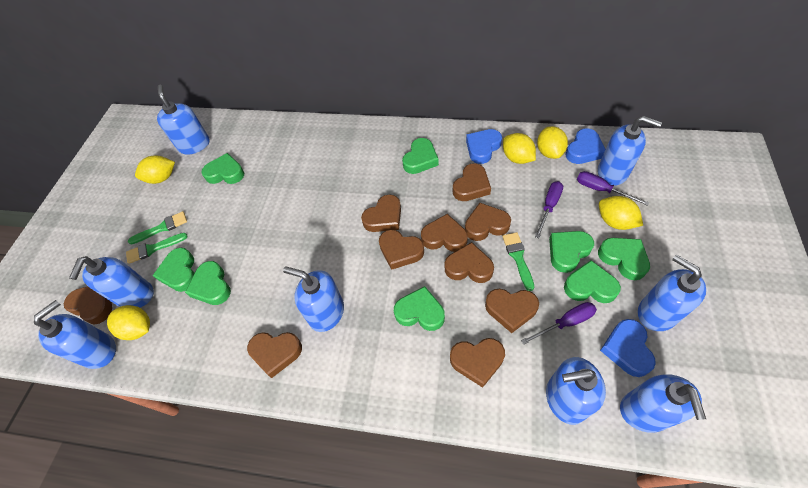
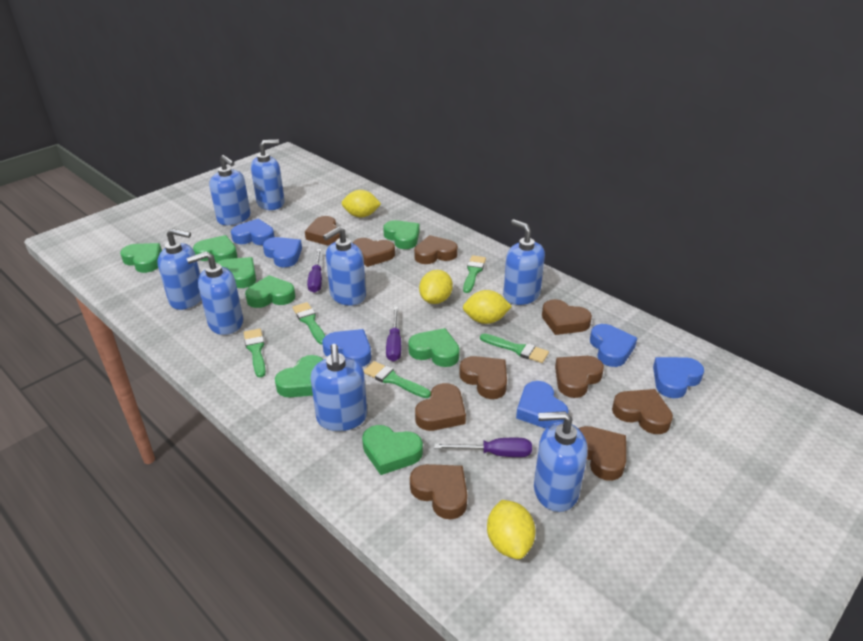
blue heart: [466,129,502,164] [565,128,606,164] [600,319,656,377] = 3 -> [231,219,275,245] [263,237,302,267] [322,329,371,367] [516,381,568,429] [590,324,637,367] [653,357,704,398] = 6
green brush: [126,233,188,264] [128,211,187,245] [502,232,534,291] = 3 -> [244,328,266,377] [292,302,325,345] [364,361,431,398] [463,255,486,293] [480,334,549,363] = 5
yellow lemon: [107,305,150,340] [135,155,175,184] [503,133,536,164] [537,126,568,159] [599,196,643,230] = 5 -> [342,190,381,217] [419,270,453,304] [463,290,512,324] [487,500,536,559] = 4

